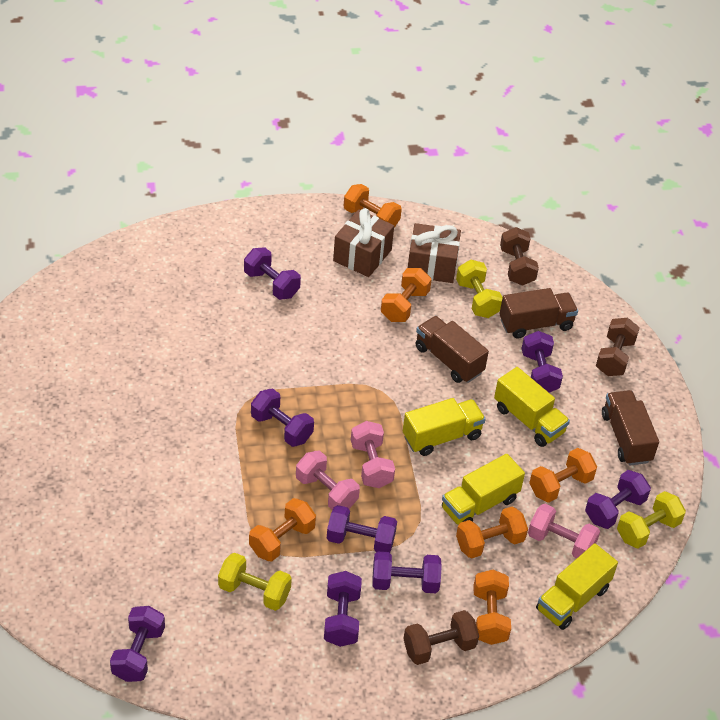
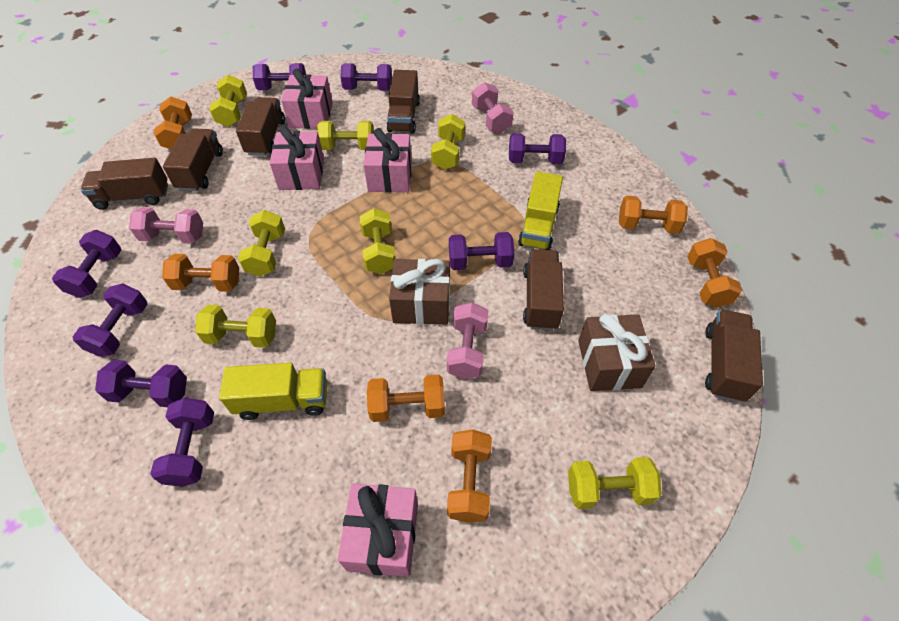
brown dumbbell: [403,610,479,665] [500,227,539,286] [596,318,640,376] = 3 -> none = 0
brown truck: [416,316,489,383] [500,288,578,339] [602,390,659,465] = 3 -> [81,158,168,210] [163,128,223,192] [236,97,285,156] [387,70,420,134] [523,249,564,331] [705,309,763,402] = 6
pink gift: none = 0 -> [270,126,324,190] [281,68,333,129] [338,483,418,577] [364,128,412,193] = 4
yellow dumbbell: [218,553,292,611] [456,260,503,318] [617,491,686,549] = 3 -> [195,305,276,348] [209,75,247,127] [238,210,285,277] [317,121,374,150] [360,208,395,274] [431,114,465,170] [568,457,662,509] = 7
yellow truck: [403,398,486,456] [442,454,525,525] [494,367,570,447] [536,543,618,630] = 4 -> [219,363,327,420] [518,171,563,250] = 2

